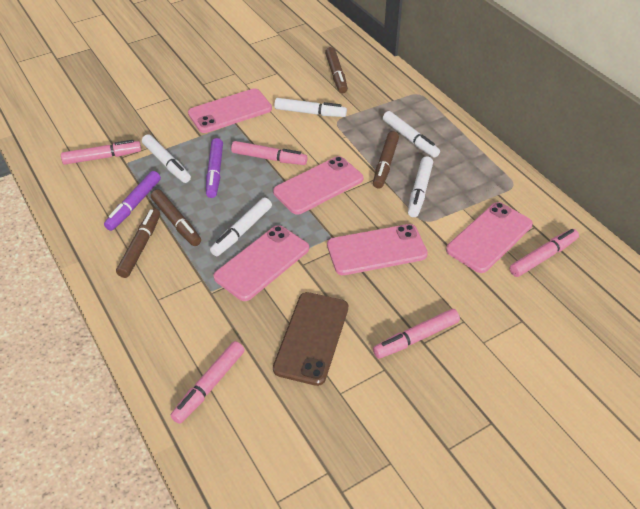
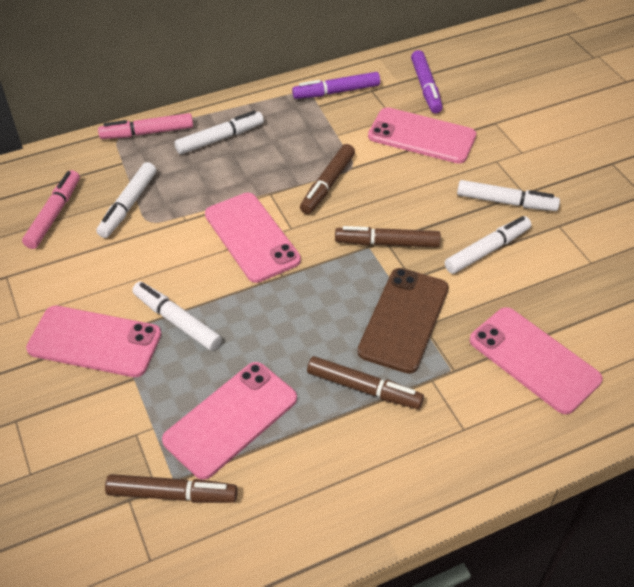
pink marker: [61,140,141,165] [170,341,245,424] [231,141,308,165] [373,309,460,359] [509,229,579,277] = 5 -> [22,170,80,249] [98,113,193,139] = 2

